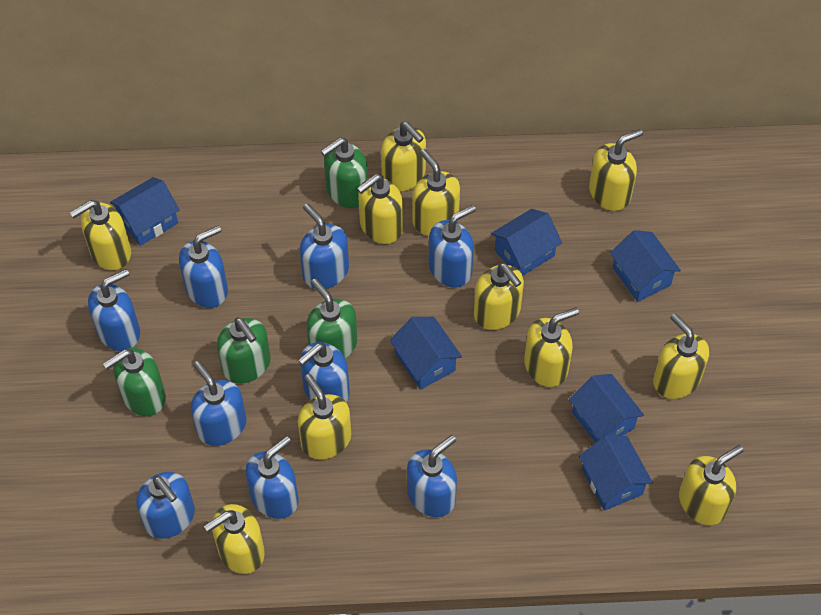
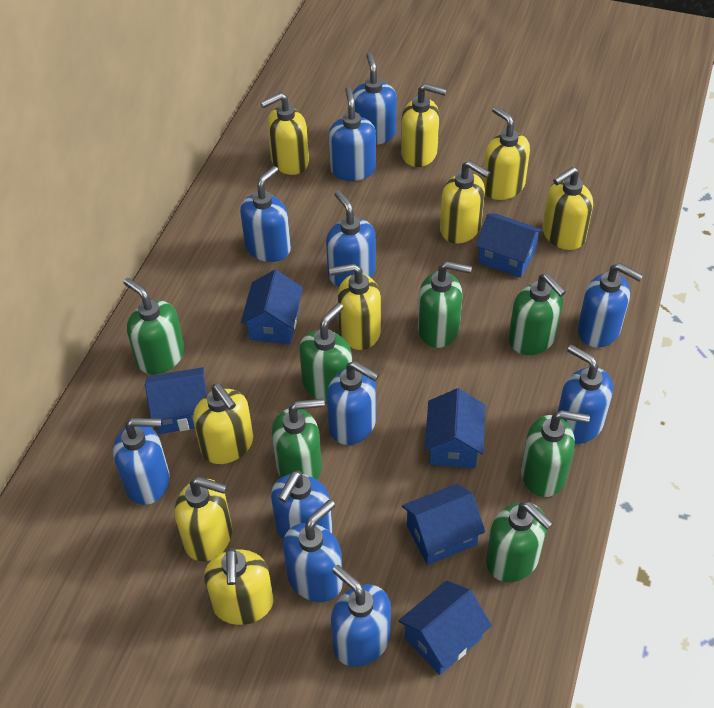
blue soap dispenser: [88,269,140,351] [136,472,195,539] [179,226,228,308] [191,361,247,446] [245,436,299,519] [298,342,350,402] [300,203,349,289] [407,435,457,517] [428,205,476,288] = 9 -> [113,418,170,505] [240,166,291,262] [271,470,332,540] [283,500,343,602] [326,191,376,287] [327,361,379,445] [329,87,376,181] [331,565,391,667] [353,52,397,145] [558,345,613,444] [578,263,643,348] = 11
green soap dispenser: [103,348,166,416] [217,317,271,383] [306,278,357,359] [321,137,368,208] = 4 -> [124,278,185,375] [272,398,325,480] [299,303,352,403] [418,261,472,348] [486,501,553,582] [509,273,566,355] [521,410,590,497] = 7
yellow soap dispenser: [70,200,131,270] [204,504,265,574] [298,374,351,459] [357,174,403,244] [381,122,426,192] [413,149,460,236] [474,263,524,330] [524,307,579,387] [589,129,643,211] [653,313,709,399] [679,445,744,525] = 11 -> [175,477,232,562] [193,384,253,464] [204,548,274,625] [260,93,309,175] [329,264,381,350] [401,83,447,167] [440,160,490,244] [482,106,530,200] [542,167,593,250] = 9

